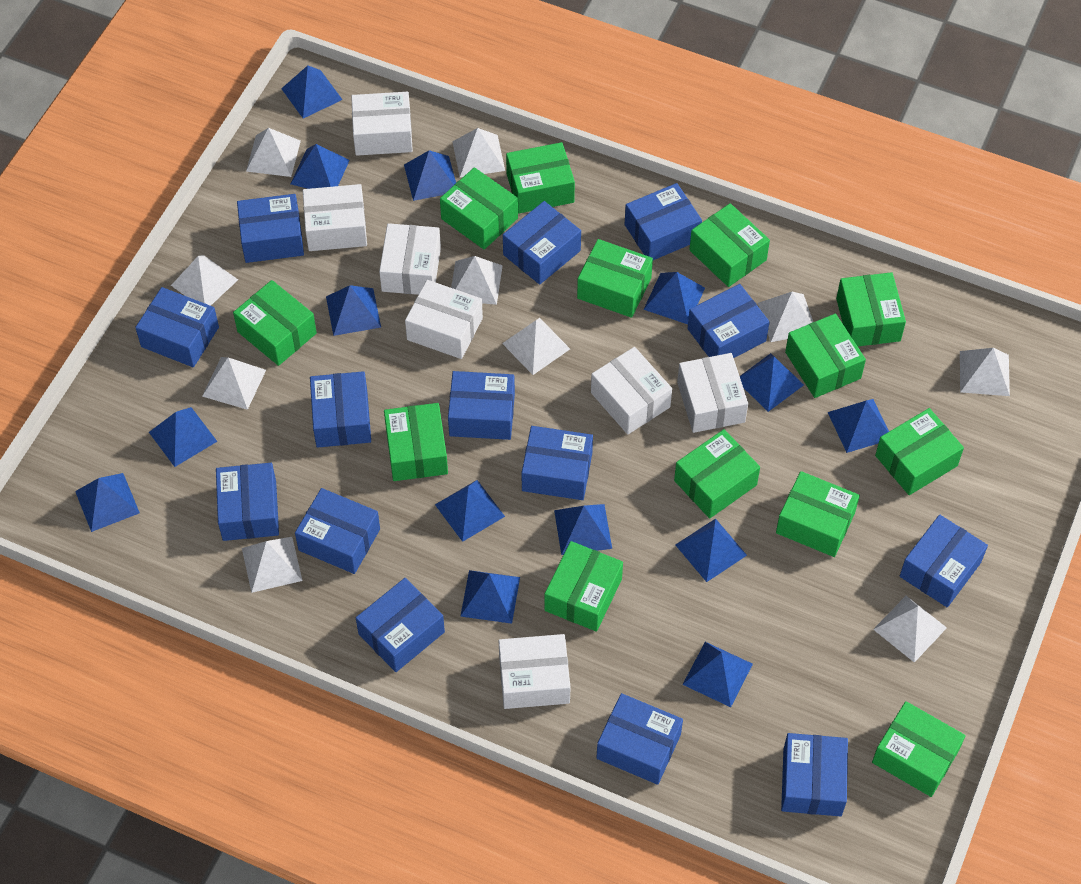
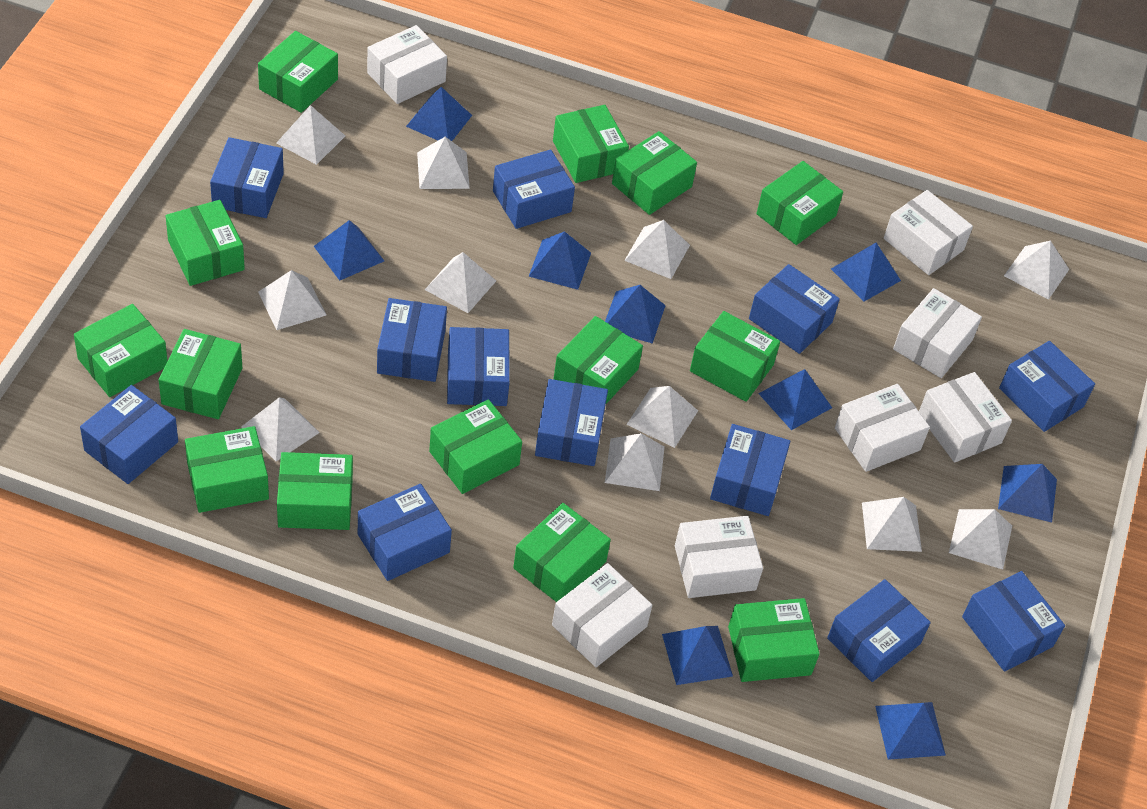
blue box: [135,287,219,367] [216,463,279,541] [237,194,304,263] [295,488,380,574] [310,371,371,448] [356,578,445,672] [448,371,515,440] [503,201,581,285] [521,426,593,500] [596,693,683,785] [625,183,702,260] [688,284,769,358] [781,733,848,817] [900,515,988,607] = 14 -> [80,385,178,484] [210,137,284,218] [358,484,452,581] [377,298,447,382] [447,327,510,406] [493,150,575,229] [535,379,608,466] [710,424,790,516] [749,264,840,354] [827,579,931,682] [962,571,1065,672] [999,341,1095,432] = 12
blue pyramid: [75,473,140,532] [149,407,218,467] [281,66,343,118] [291,144,350,189] [326,285,381,336] [404,150,456,201] [435,480,505,542] [460,570,520,624] [554,504,612,555] [643,272,705,324] [676,518,747,582] [682,642,753,707] [740,353,804,412] [828,399,889,453] = 14 -> [314,220,384,281] [406,87,472,141] [529,231,591,290] [605,285,666,344] [662,626,733,685] [758,369,832,430] [831,243,901,301] [875,702,946,760] [998,464,1057,522] = 9
green box: [233,280,317,366] [384,403,448,481] [440,167,518,250] [506,142,575,213] [544,541,623,632] [577,239,653,318] [674,429,760,519] [689,203,770,287] [776,471,860,557] [785,314,866,398] [836,272,906,346] [872,701,966,797] [875,408,964,495] = 13 -> [74,304,167,397] [159,329,242,419] [166,200,245,286] [185,426,269,513] [258,31,338,113] [277,452,353,530] [429,399,522,494] [513,503,611,602] [553,105,629,183] [554,316,643,404] [612,131,697,215] [690,311,780,402] [728,598,820,682] [756,161,843,245] = 14
white pyramid: [171,255,238,306] [202,357,266,410] [242,537,302,593] [246,128,301,177] [451,256,503,305] [452,128,505,177] [502,318,570,375] [758,292,813,342] [873,596,947,663] [960,348,1010,396] = 10 -> [241,397,320,462] [258,270,326,330] [276,105,345,165] [417,137,470,189] [425,252,496,313] [605,433,665,491] [624,220,690,279] [626,386,698,448] [862,497,922,552] [949,509,1012,570] [1004,241,1069,300] = 11

